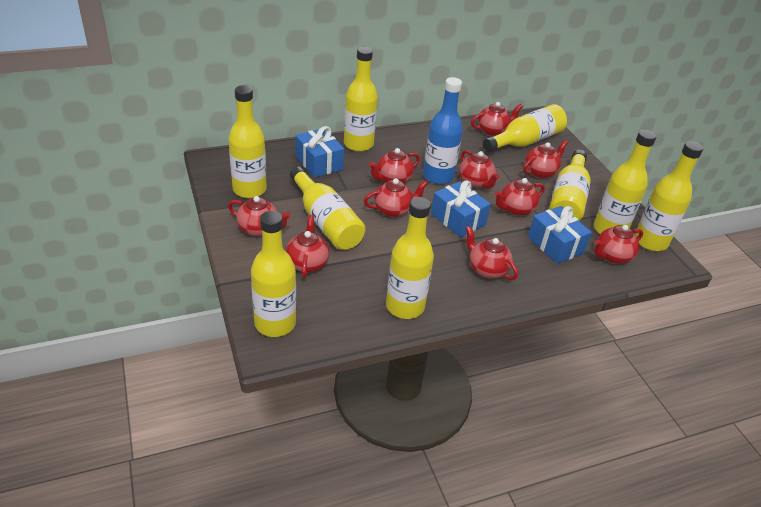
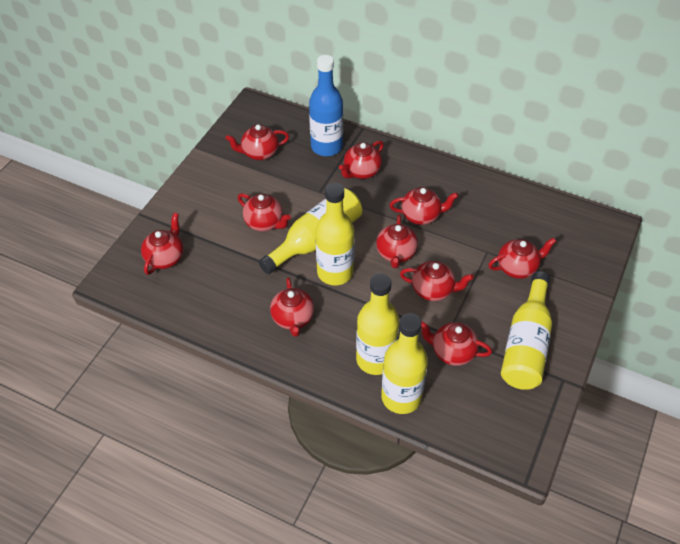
blue gift: [295,126,344,178] [431,180,491,238] [528,206,592,264] = 3 -> none = 0
yellow bottle: [229,85,267,198] [251,211,296,337] [290,166,365,250] [344,47,378,152] [386,197,434,319] [483,104,567,152] [549,150,591,221] [594,130,657,234] [635,141,703,251] = 9 -> [259,188,362,274] [316,183,354,286] [356,273,399,375] [381,313,428,414] [501,271,552,390] = 5

